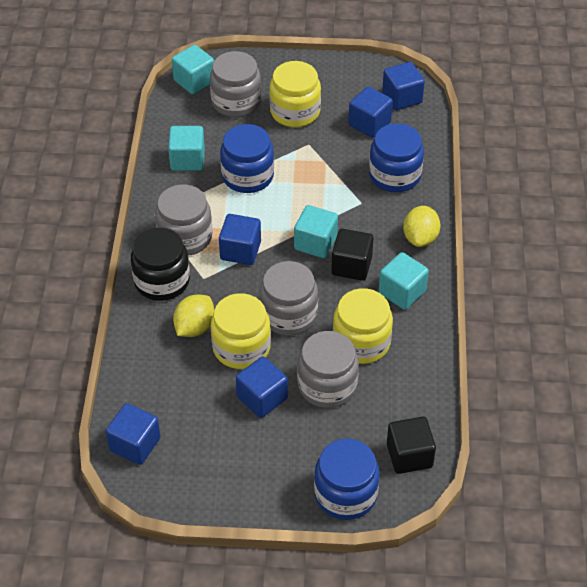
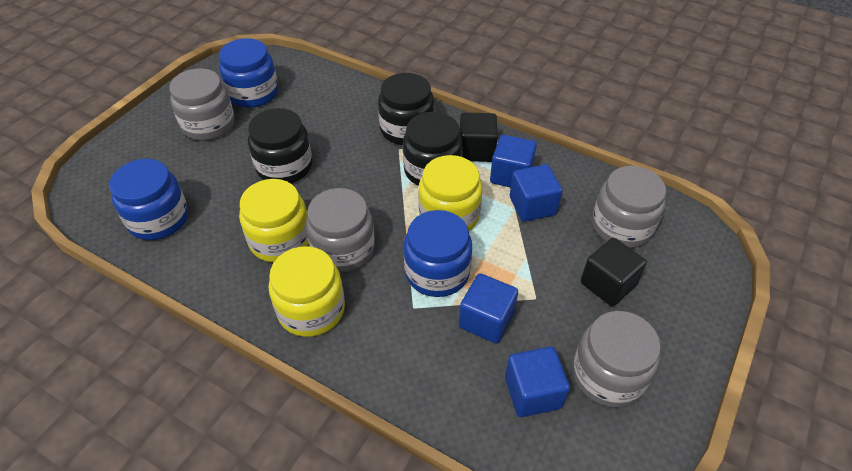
black jar: [131,228,190,301] = 1 -> [248,108,312,183] [378,73,434,145] [403,112,463,186] = 3
blue cube: [106,403,161,465] [219,214,261,265] [236,356,288,418] [348,86,393,138] [382,62,425,110] = 5 -> [459,274,518,344] [490,135,537,188] [505,347,570,417] [510,164,562,222] = 4
turquoise cube: [168,126,205,171] [172,45,214,94] [294,205,338,258] [379,252,429,310] = 4 -> none = 0
yellow lemon: [173,294,214,337] [403,206,441,247] = 2 -> none = 0

